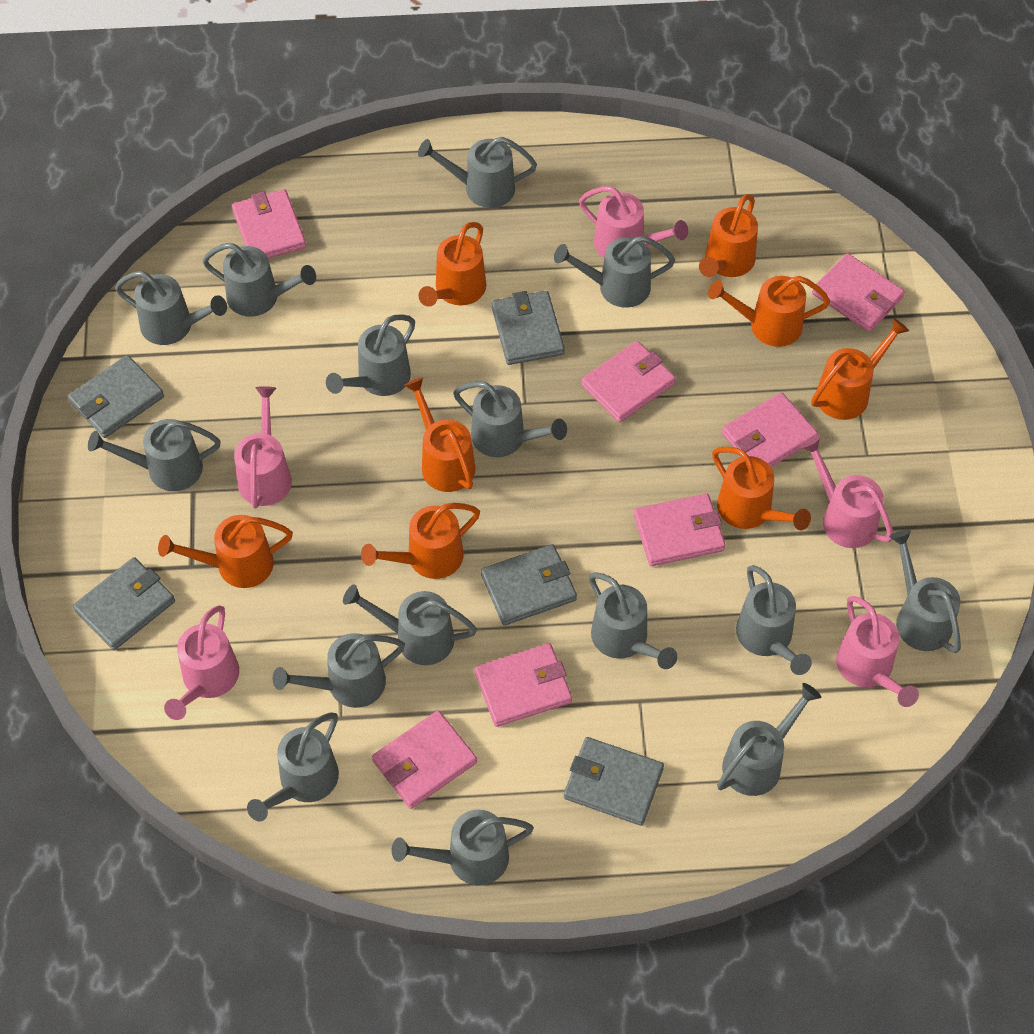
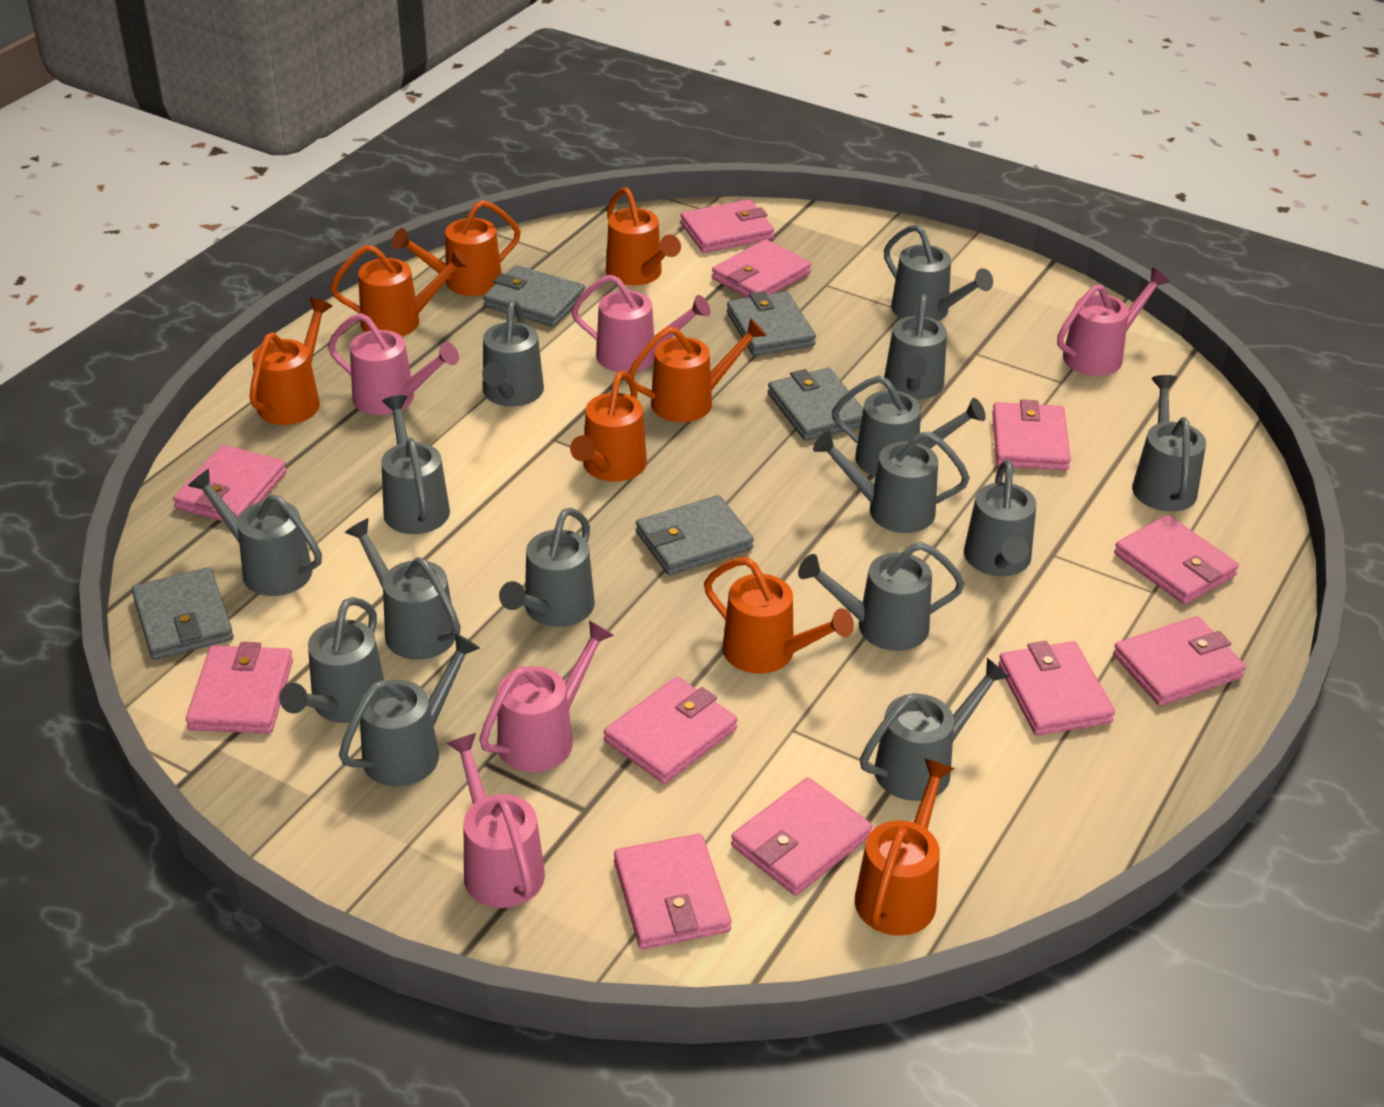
pink wallet: [232,189,306,259] [372,711,477,809] [475,643,572,727] [581,341,676,423] [634,494,726,566] [722,392,818,467] [812,253,905,332] = 7 -> [173,445,287,522] [186,642,293,733] [604,677,737,784] [614,834,731,949] [680,199,774,253] [712,239,811,298] [731,777,872,895] [992,399,1071,470] [998,641,1115,736] [1113,616,1246,706] [1114,515,1239,604] = 11

